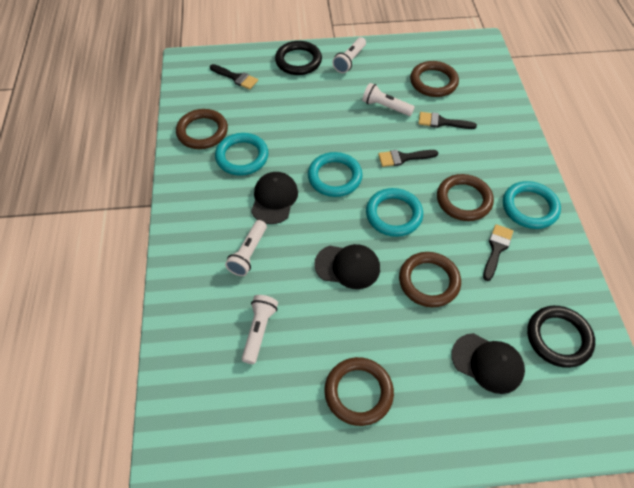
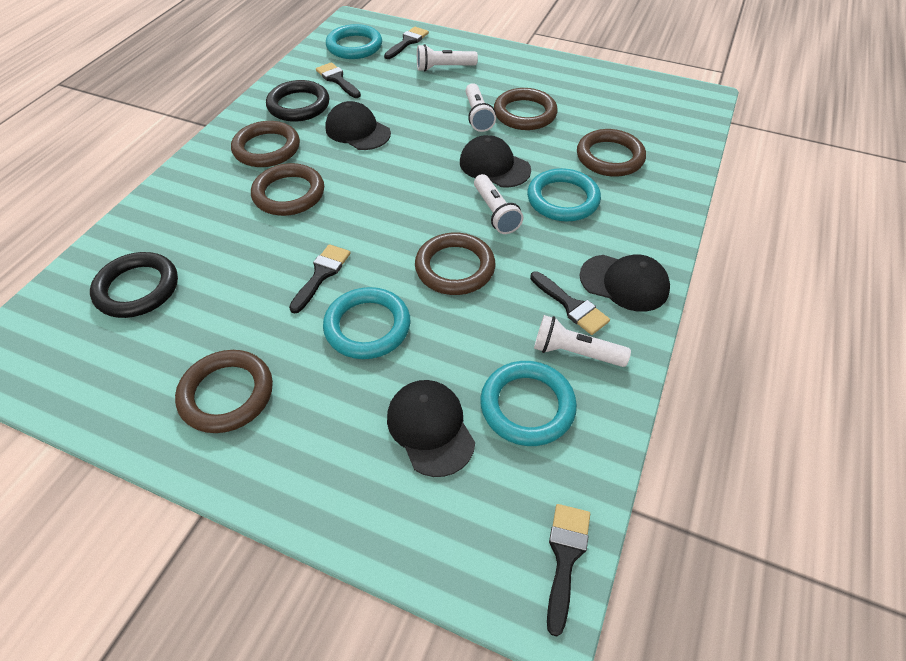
black brush: [210,64,258,90] [378,150,438,167] [418,112,477,129] [483,224,513,281] = 4 -> [289,244,351,314] [316,62,361,98] [384,27,429,59] [530,271,610,335] [547,504,590,636] = 5
black cap: [251,172,298,224] [314,244,380,289] [451,333,525,394] = 3 -> [325,101,391,150] [387,380,475,477] [460,135,531,188] [579,254,670,312] = 4
brown ring: [176,109,228,149] [324,357,394,426] [399,252,461,307] [410,61,459,97] [437,174,494,221] = 5 -> [175,350,273,433] [231,121,300,167] [251,163,324,216] [415,232,495,295] [494,88,558,130] [577,129,646,177] = 6

